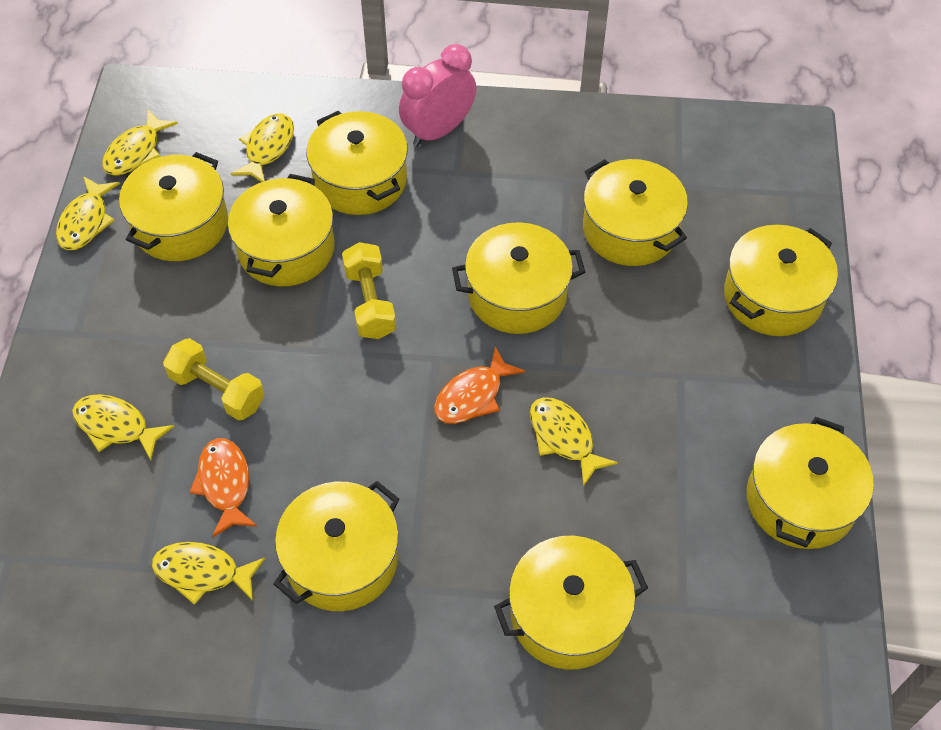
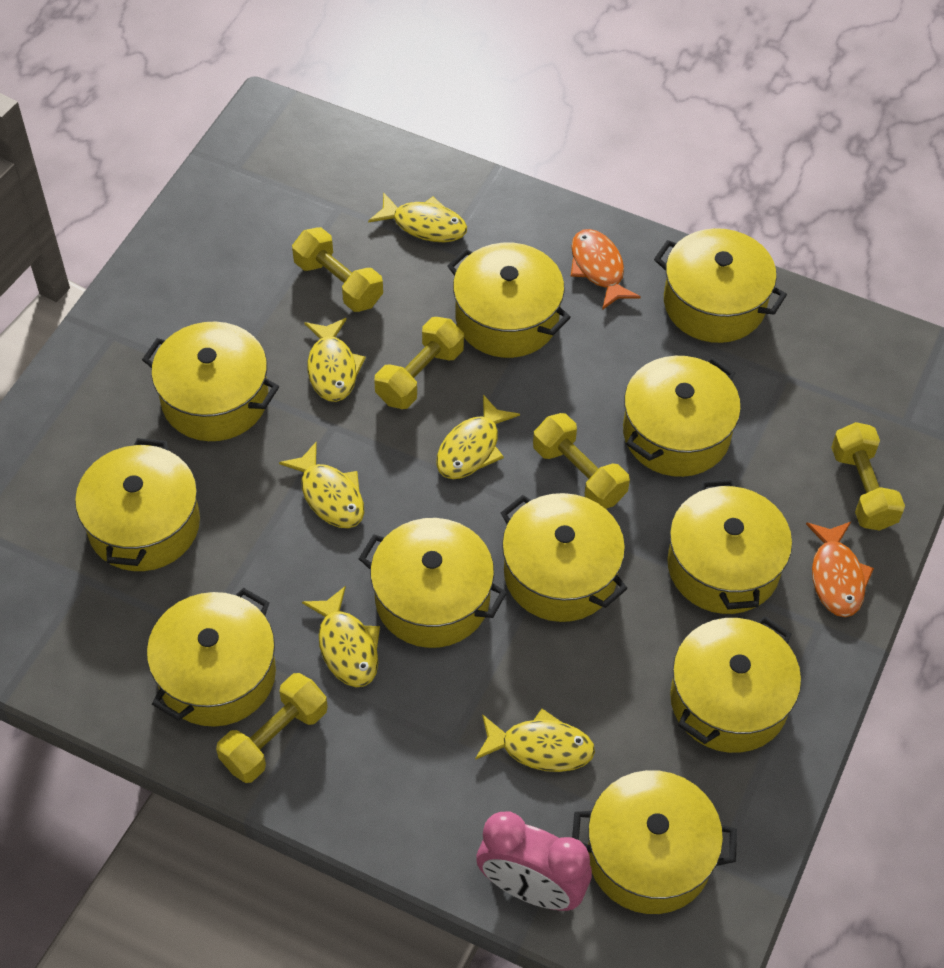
yellow dumbbell: [163,338,265,421] [342,242,396,339] = 2 -> [216,673,328,783] [292,227,383,312] [374,317,464,409] [533,413,630,509] [831,422,905,531] = 5
yellow pot: [119,152,228,261] [228,174,335,286] [273,481,399,611] [306,111,408,215] [452,222,585,334] [494,536,648,670] [583,159,688,266] [724,225,838,336] [747,417,874,549] = 9 -> [75,438,200,571] [142,322,279,441] [147,588,276,727] [359,518,507,648] [448,243,571,358] [501,493,628,622] [572,770,737,914] [623,356,741,477] [654,228,787,343] [667,479,792,614] [670,616,801,753] = 11

